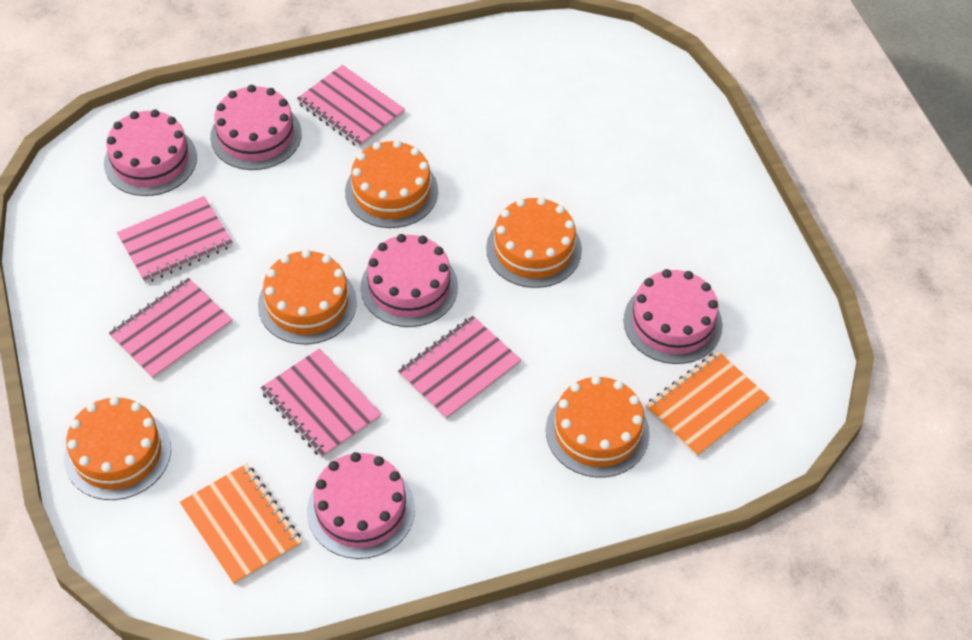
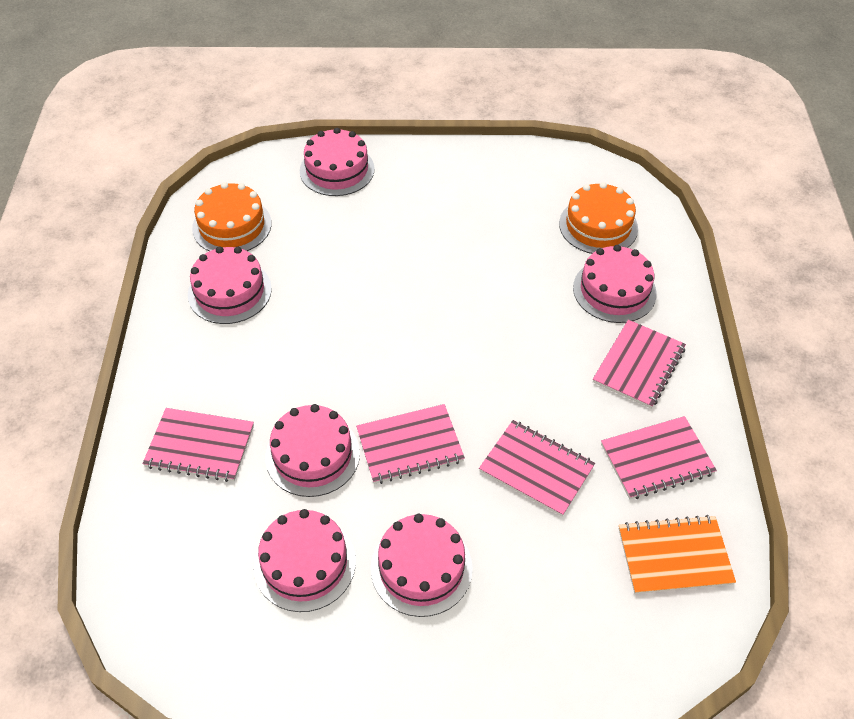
orange cake: [64,396,171,500] [258,250,357,344] [345,140,438,228] [486,197,582,288] [546,376,650,477] = 5 -> [192,182,272,251] [559,182,638,254] = 2
orange notebook: [180,463,302,585] [646,351,770,457] = 2 -> [619,515,736,594] = 1
pink cake: [104,109,197,196] [210,85,302,170] [307,452,415,559] [360,234,458,327] [623,269,722,364] = 5 -> [188,246,272,324] [254,509,356,612] [265,404,360,497] [300,128,375,196] [371,514,473,617] [573,245,657,323] = 6

